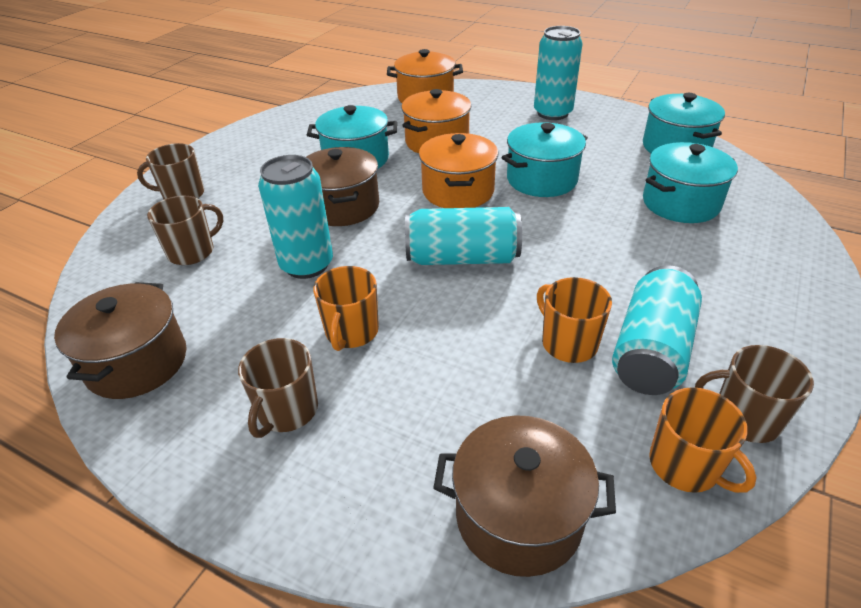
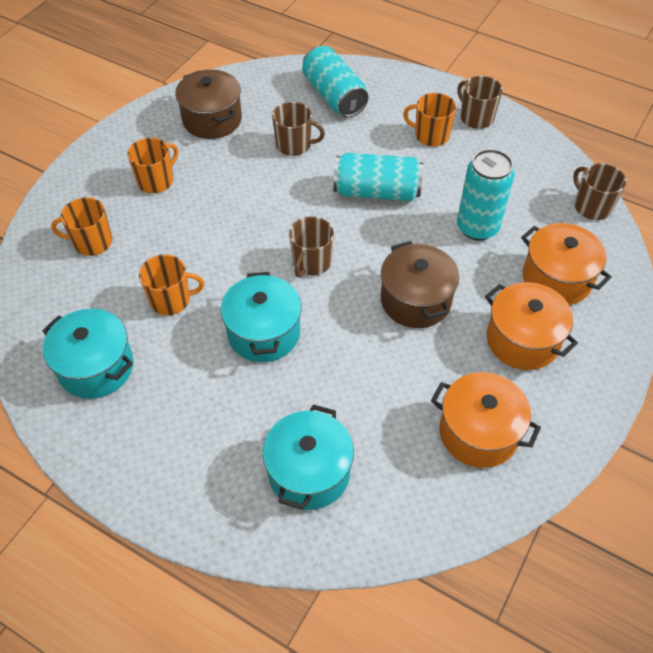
brown pot: [54,282,186,399] [306,147,379,226] [433,415,616,577] = 3 -> [175,70,242,139] [381,241,459,328] = 2
orange mug: [313,266,379,351] [537,277,612,363] [649,387,757,493] = 3 -> [51,197,112,256] [127,138,178,193] [139,255,204,315] [403,93,456,147] = 4
turquoise can: [258,155,333,279] [405,207,522,265] [534,26,583,120] [612,265,702,395] = 4 -> [302,46,368,117] [333,153,423,201] [457,149,515,241] = 3
turquoise pot: [307,105,397,169] [502,122,588,197] [643,93,725,153] [643,142,738,223] = 4 -> [42,309,134,399] [221,272,301,362] [263,405,354,510] = 3

